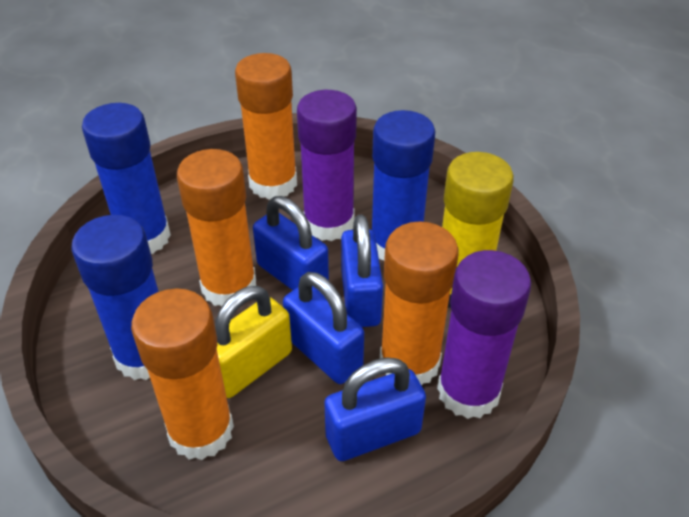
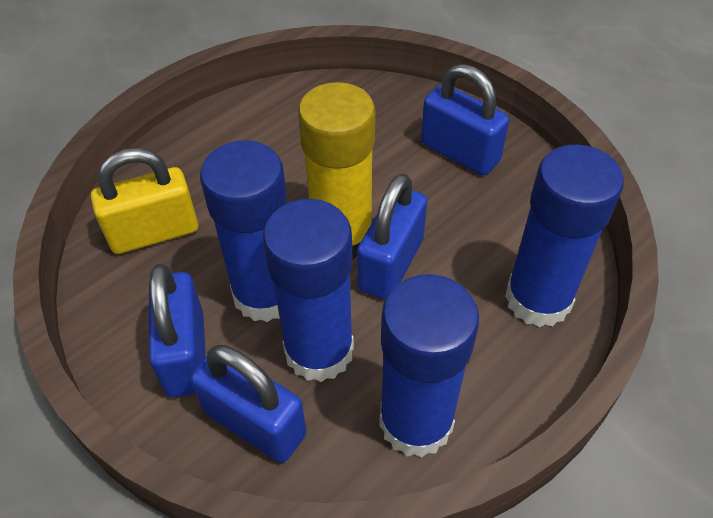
blue glue stick: [71,215,159,380] [82,103,171,254] [372,110,435,260] = 3 -> [200,140,287,322] [263,199,354,382] [379,274,479,458] [505,145,624,327] = 4
orange glue stick: [131,288,234,460] [177,149,256,306] [235,53,297,200] [380,221,459,386] = 4 -> none = 0
purple glue stick: [297,90,357,241] [437,250,531,419] = 2 -> none = 0

